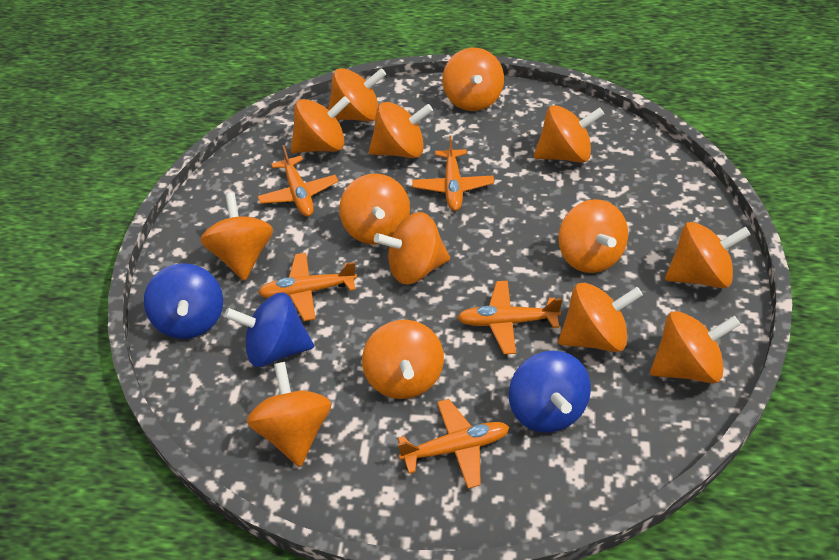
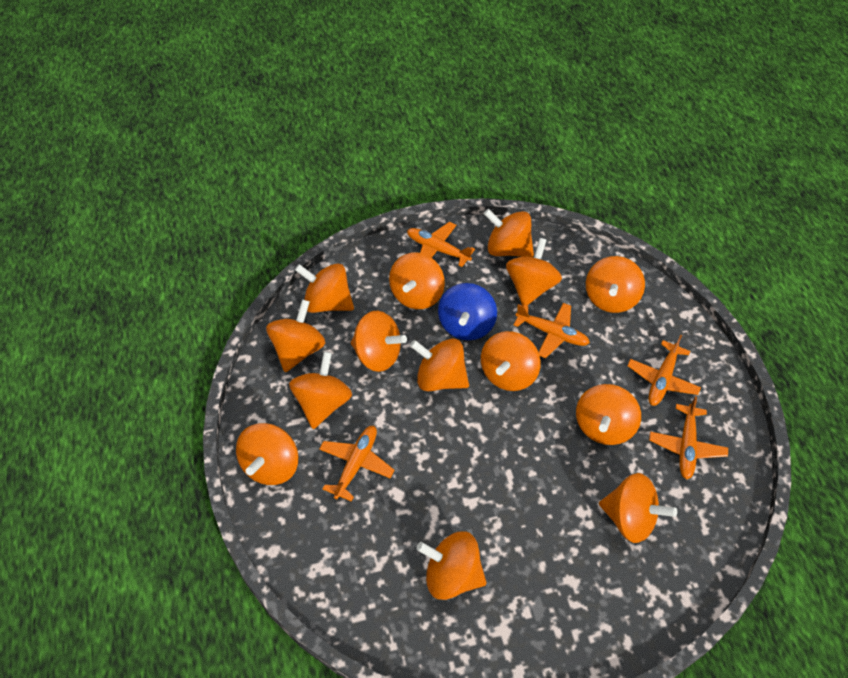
blue spinning top: [144,263,223,339] [224,293,314,367] [509,351,591,433] = 3 -> [438,283,497,340] = 1

